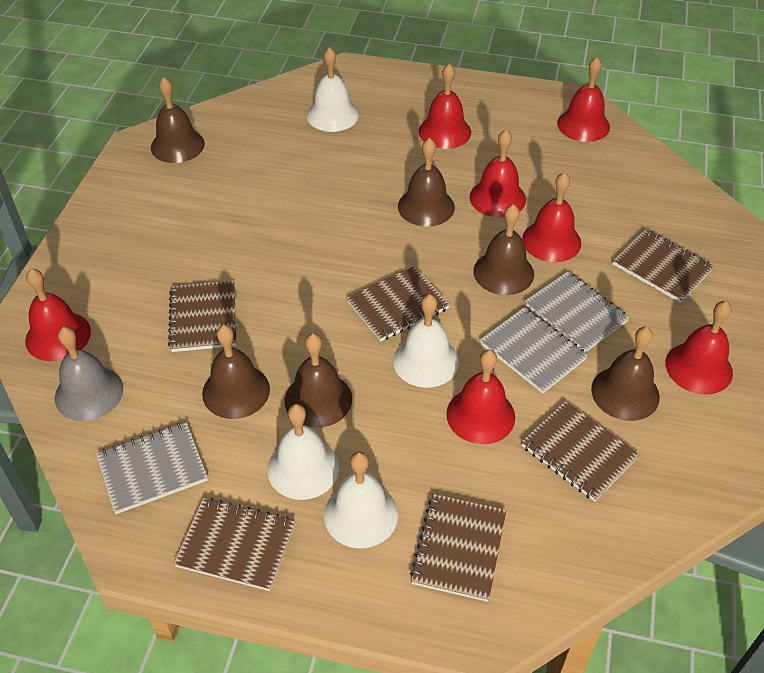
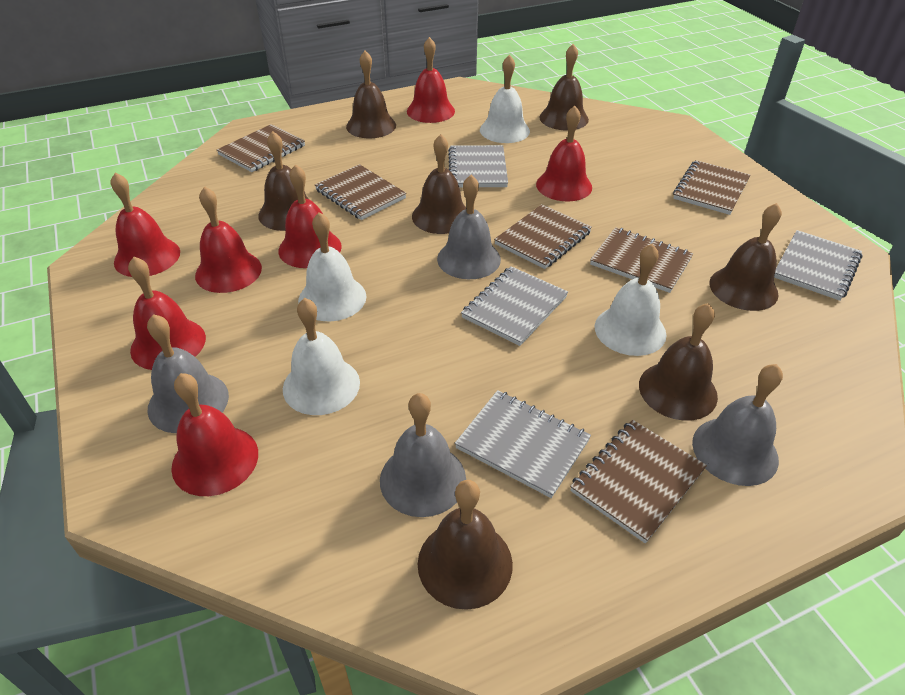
brown bell: [151,77,205,163] [202,325,270,419] [285,333,352,428] [398,138,455,227] [473,204,534,295] [591,327,660,421] = 6 -> [258,131,310,231] [346,51,396,138] [412,134,467,234] [418,480,513,610] [539,44,589,130] [639,303,718,421] [709,203,782,311] = 7
grey bell: [55,327,123,421] = 1 -> [147,314,229,433] [380,393,466,517] [437,175,501,279] [692,364,783,486] = 4
grey notebook: [96,422,208,514] [480,307,588,394] [525,272,629,353] = 3 -> [448,145,508,187] [455,390,591,498] [461,266,568,346] [774,230,863,301] = 4

